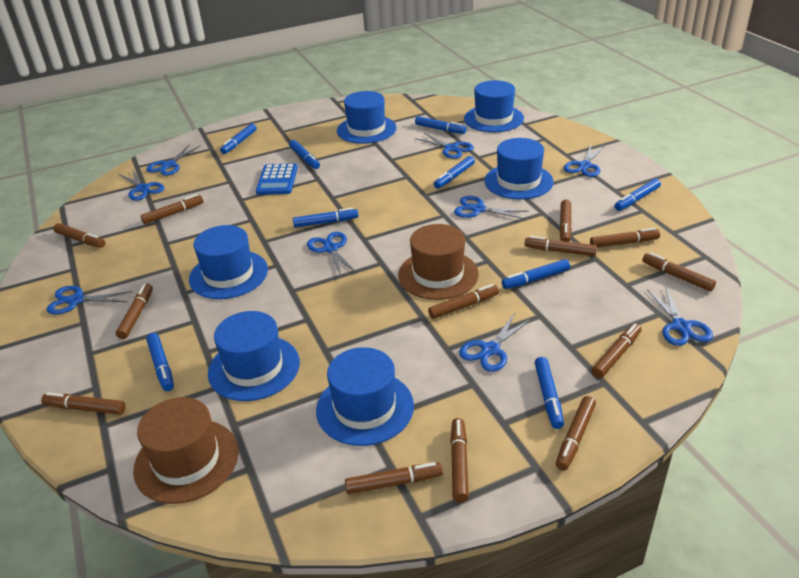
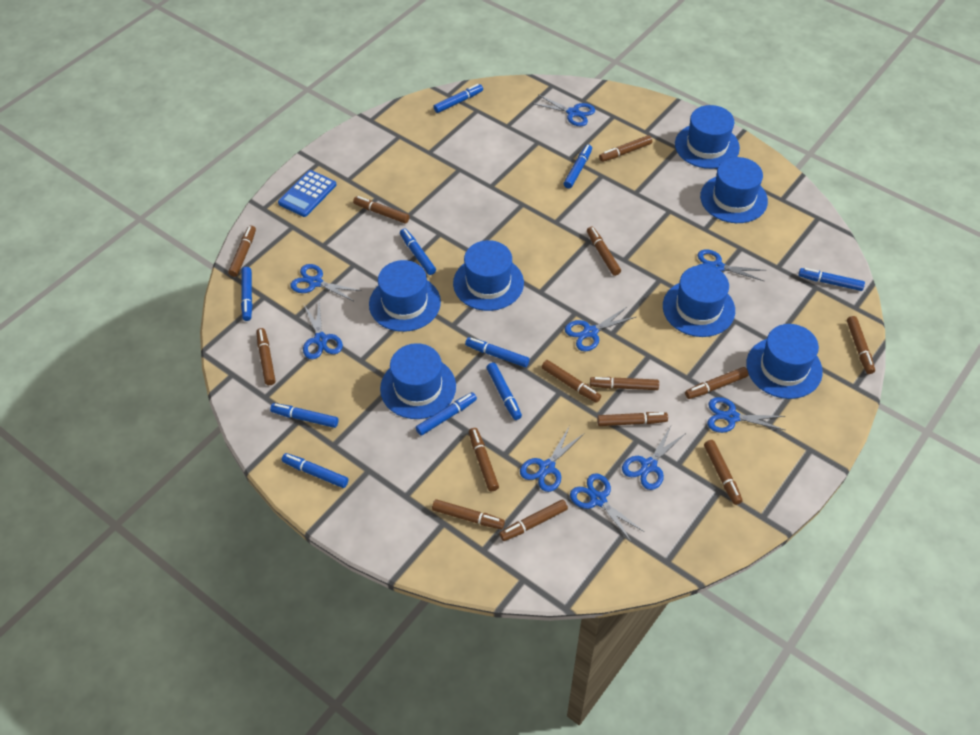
blue hat: [189,225,268,299] [208,311,300,401] [316,347,414,446] [337,91,397,144] [464,80,524,132] [484,138,554,199] = 6 -> [369,260,441,332] [380,343,456,419] [453,240,524,311] [663,265,735,337] [675,105,740,169] [700,157,768,223] [746,324,823,399] = 7
blue marker: [146,333,174,391] [220,123,257,154] [289,140,320,169] [293,208,358,228] [415,116,466,134] [434,156,475,189] [502,259,570,289] [534,357,564,429] [614,179,661,211] = 9 -> [241,267,253,321] [270,403,338,428] [282,453,349,488] [400,228,436,275] [416,392,477,436] [433,84,483,113] [465,337,530,367] [486,362,522,420] [564,145,592,188] [798,268,865,291] = 10
brown hat: [133,397,239,504] [398,224,479,300] = 2 -> none = 0
brown marker: [41,392,126,415] [53,223,105,248] [116,284,153,339] [141,194,204,224] [345,462,443,494] [428,284,499,319] [450,418,469,502] [524,236,597,256] [556,396,596,471] [559,199,572,242] [590,228,660,248] [591,323,642,378] [642,252,716,291] = 13 -> [228,225,256,277] [257,328,276,385] [353,196,410,224] [432,499,505,529] [469,428,499,491] [499,499,568,541] [542,360,601,403] [587,226,621,276] [590,377,659,390] [597,412,668,426] [599,135,652,162] [685,367,749,399] [704,440,743,505] [847,316,875,374] = 14

